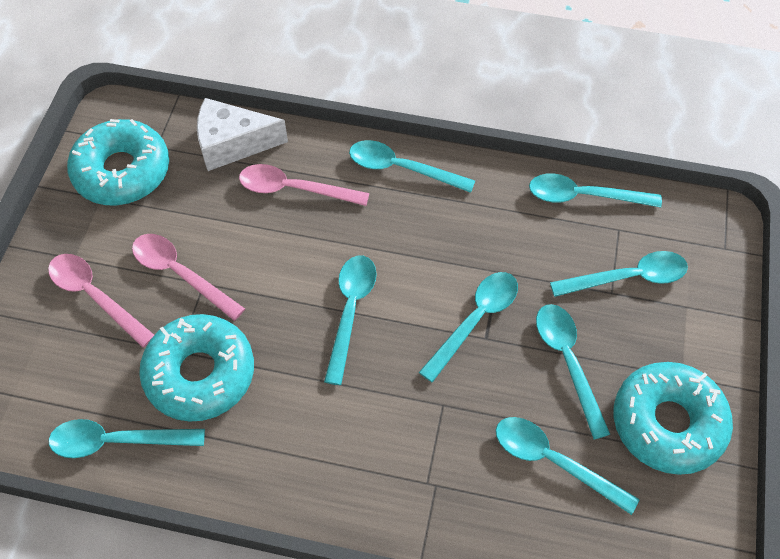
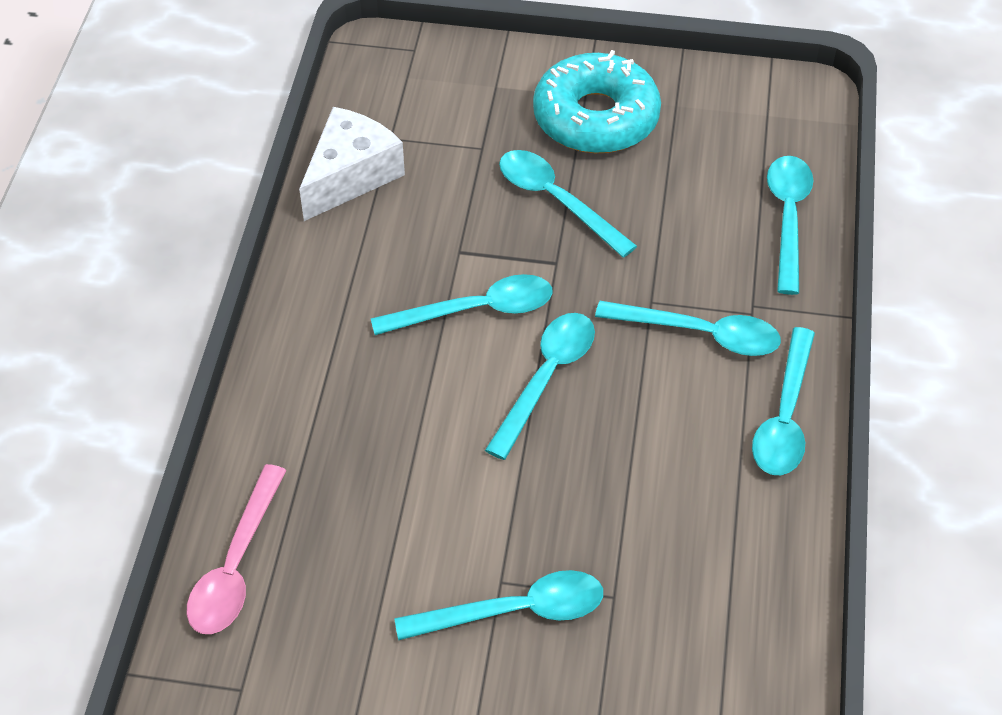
pink spoon: [48,254,154,348] [132,234,245,321] [239,164,369,206] = 3 -> [187,464,287,634] = 1
turquoise donut: [67,119,169,205] [139,314,254,422] [614,362,733,475] = 3 -> [533,50,661,153] = 1
turquoise spoon: [49,419,205,458] [324,256,377,385] [349,140,475,193] [419,272,518,383] [496,417,640,515] [529,173,662,208] [536,304,610,439] [550,251,688,297] = 8 -> [371,274,553,335] [395,570,603,640] [485,313,595,460] [499,150,637,258] [595,301,781,356] [752,327,815,475] [767,156,813,295] = 7

